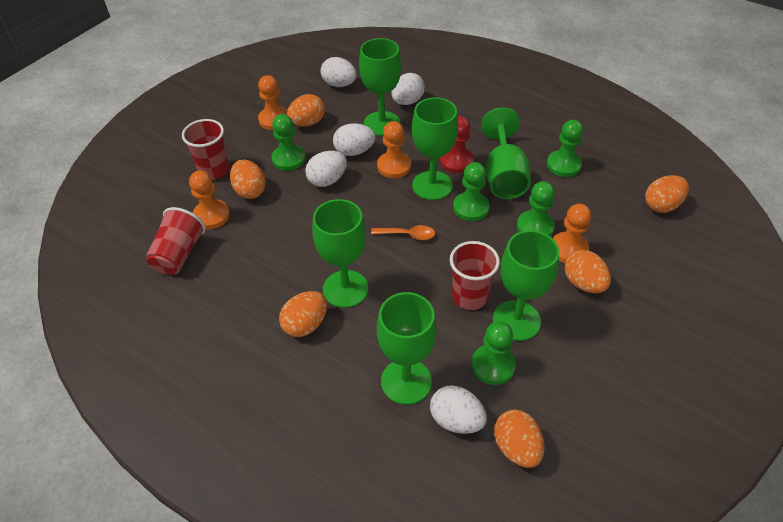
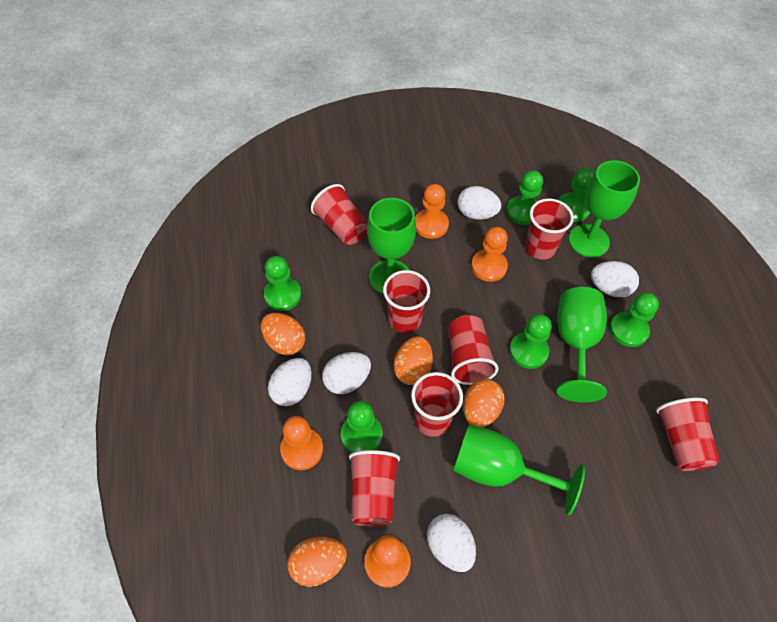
green goblet: [313,199,369,308] [359,38,401,136] [377,292,437,405] [412,97,458,200] [481,107,531,199] [493,230,559,341] = 6 -> [367,198,416,294] [453,425,585,515] [557,287,607,402] [569,160,640,257] = 4
green pawn: [271,114,306,171] [453,162,490,221] [471,321,516,385] [517,181,555,236] [547,120,583,177] = 5 -> [264,256,301,311] [341,401,383,453] [507,170,543,225] [509,314,552,369] [558,168,594,222] [610,292,659,347] = 6
orange egg: [230,160,266,199] [279,291,327,337] [287,94,325,127] [494,409,544,468] [565,250,611,293] [645,175,689,213] = 6 -> [261,313,305,355] [287,537,347,587] [393,336,433,385] [463,379,505,427] = 4
orange spoon: [371,225,435,240] = 1 -> none = 0
red cup: [145,207,206,275] [182,119,229,180] [450,241,500,310] = 3 -> [311,184,368,245] [349,450,400,527] [383,270,430,333] [411,372,463,437] [448,315,499,385] [525,199,574,260] [656,397,720,471] = 7
red pawn: [440,116,474,173] = 1 -> none = 0

